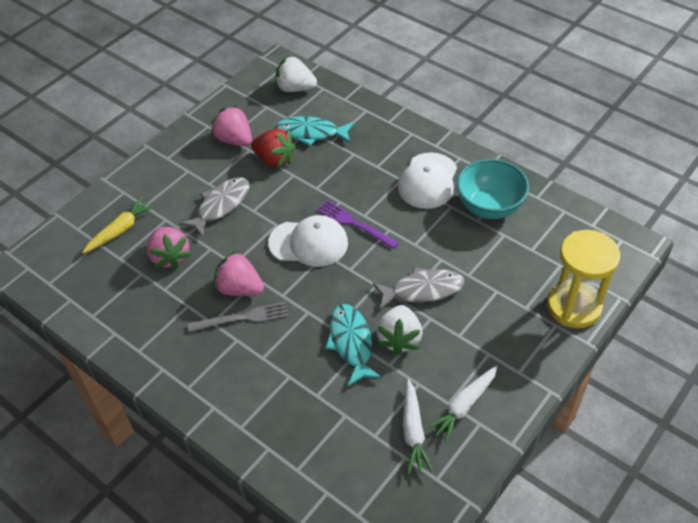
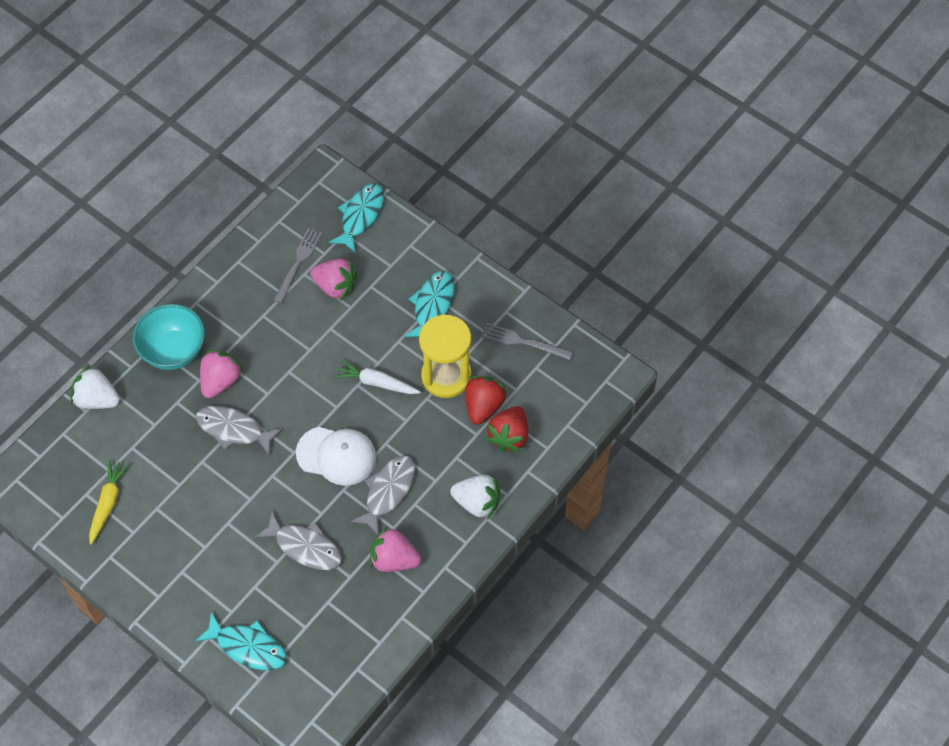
grey fish: [179,177,249,238] [373,267,465,310] = 2 -> [196,406,283,456] [254,511,342,570] [350,455,415,535] = 3
grey fork: [188,302,289,332] = 1 -> [273,228,322,304] [481,323,573,360] = 2
purple fork: [317,200,399,249] = 1 -> none = 0
red strawberry: [251,128,295,168] = 1 -> [465,376,507,425] [486,406,528,452] = 2
turquoise fish: [276,116,354,146] [325,304,382,386] = 2 -> [195,612,287,670] [329,184,384,253] [404,271,455,337] = 3
white cap: [268,215,348,267] [398,152,457,209] = 2 -> [296,427,377,486] = 1
white carrot: [403,379,433,474] [427,366,498,443] = 2 -> [334,360,421,394] = 1

